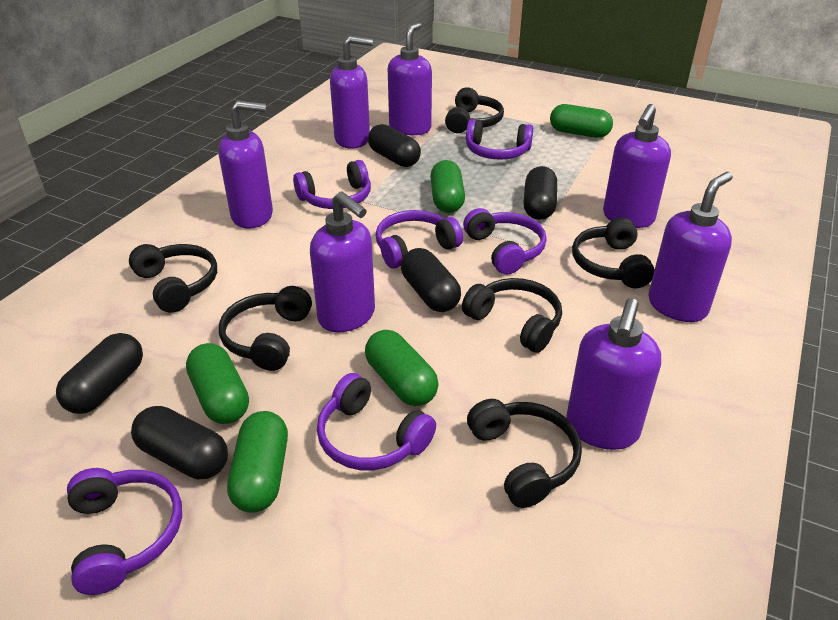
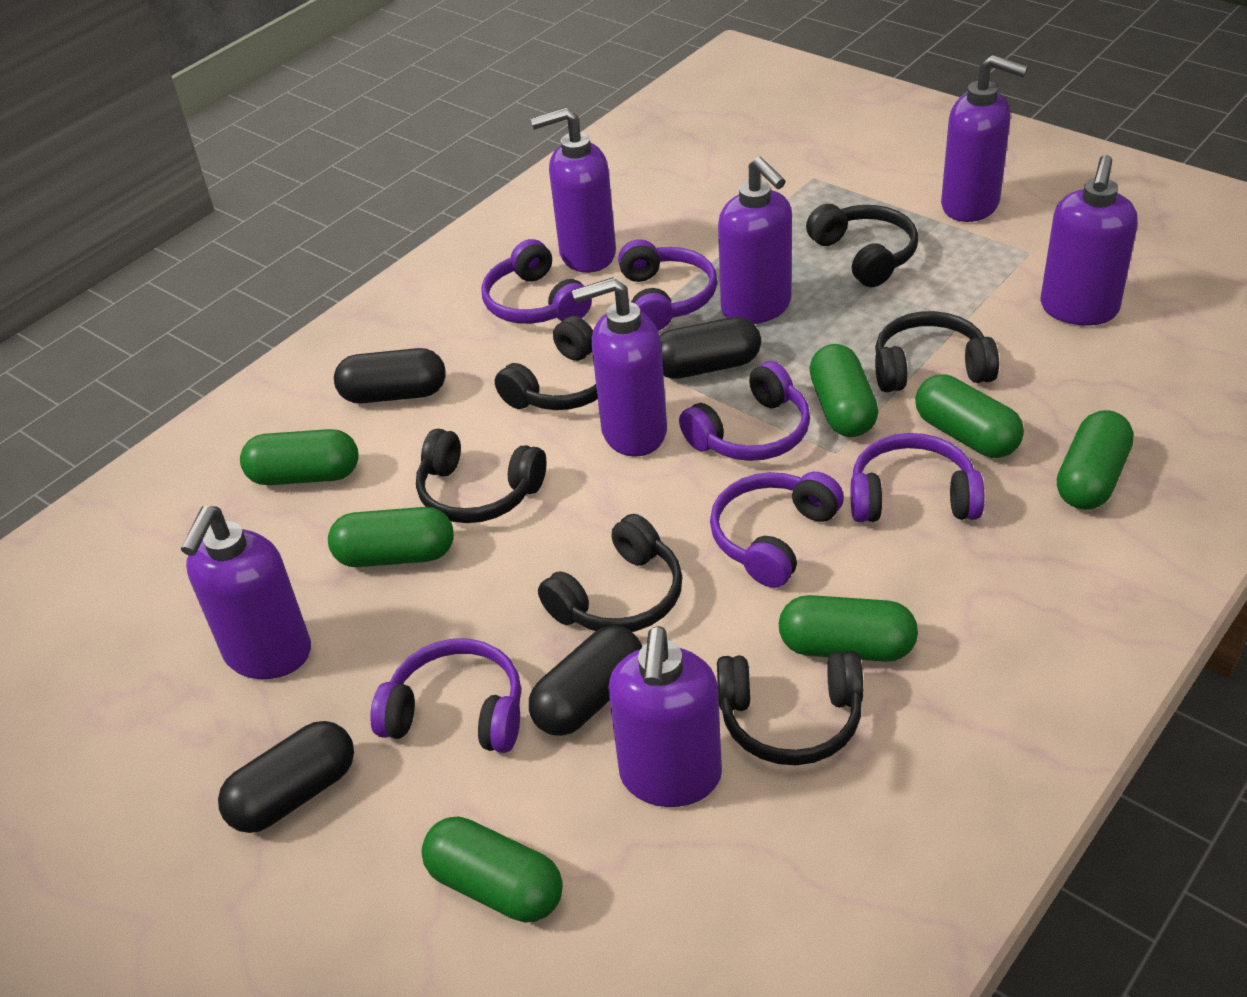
black capsule: [56,333,143,414] [131,406,228,479] [368,124,421,167] [401,248,461,312] [523,166,557,220] = 5 -> [218,721,354,833] [334,348,446,404] [529,625,642,736] [660,317,761,379] = 4
green capsule: [186,343,249,424] [227,411,288,513] [365,330,439,406] [430,160,465,213] [550,104,613,138] = 5 -> [240,429,359,485] [328,507,454,567] [421,816,563,922] [779,595,918,662] [809,344,878,437] [915,374,1024,458] [1057,410,1134,510] = 7

